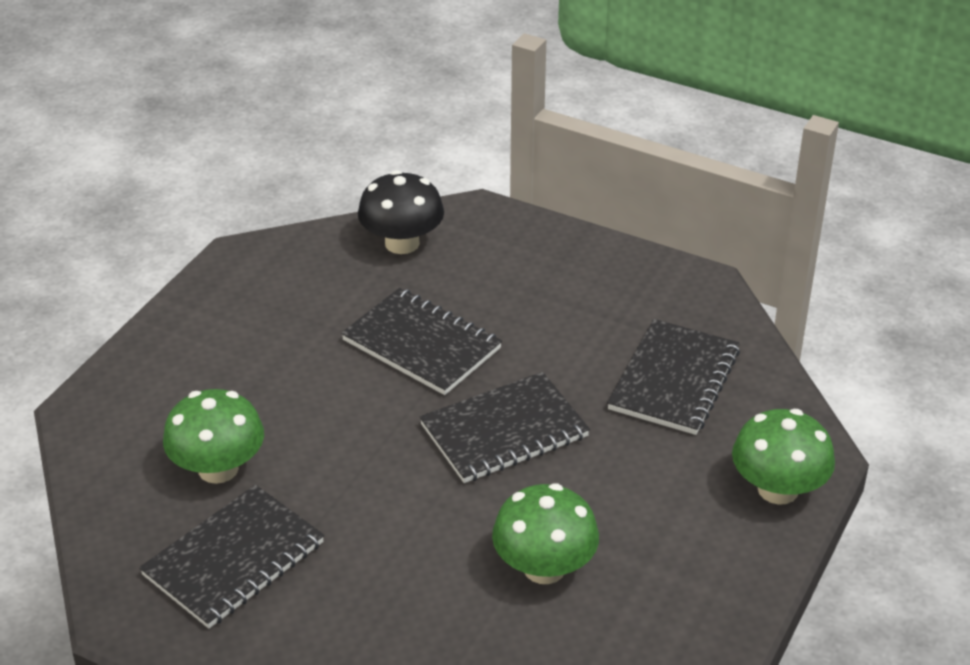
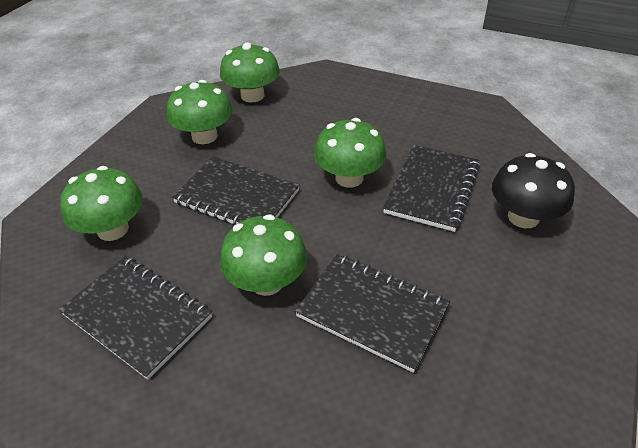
green mushroom: [163,389,264,484] [492,483,599,584] [732,409,835,505] = 3 -> [60,166,143,241] [167,80,233,144] [220,43,280,103] [220,214,307,296] [314,118,386,188] = 5

